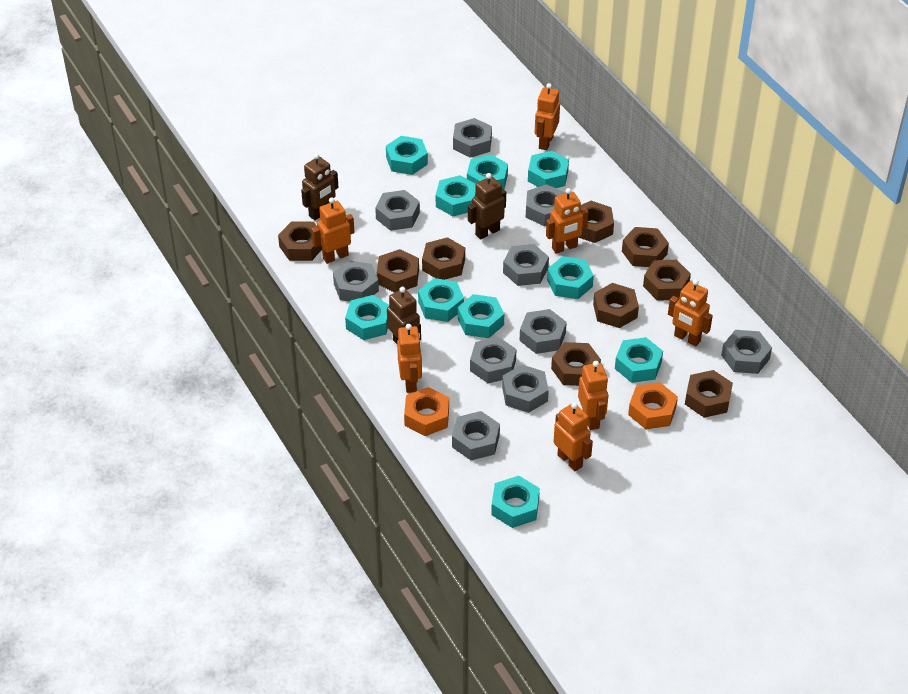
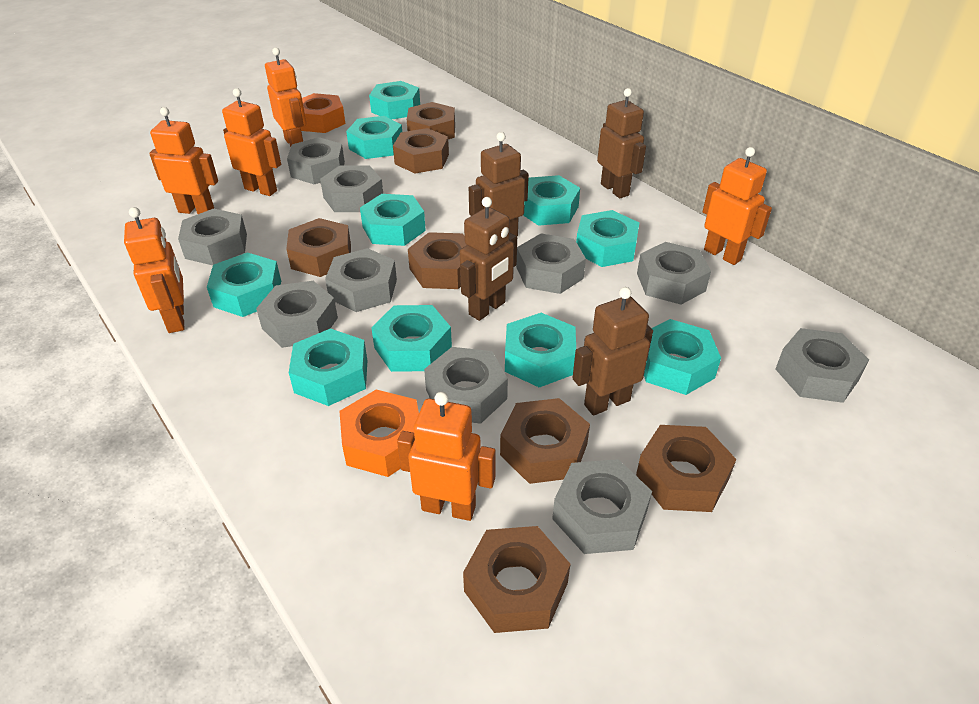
brown nut: [278,221,322,261] [377,249,419,293] [422,237,465,280] [551,342,601,386] [578,201,614,243] [593,283,639,328] [622,227,669,267] [643,260,691,301] [685,370,733,418] = 9 -> [286,218,351,277] [393,128,449,173] [407,102,455,139] [408,232,466,289] [463,526,570,633] [500,398,590,484] [636,425,736,512] = 7
brown robot: [301,153,339,220] [387,287,421,344] [468,173,506,240] = 3 -> [460,197,517,321] [469,132,529,236] [573,287,653,416] [597,88,646,198] = 4
orange robot: [311,198,355,264] [397,324,422,393] [535,83,560,150] [546,188,589,254] [553,402,593,471] [578,361,608,430] [668,279,713,347] = 7 -> [124,207,184,333] [149,107,218,214] [222,88,281,196] [265,48,306,147] [397,392,496,521] [703,147,772,265] = 6

